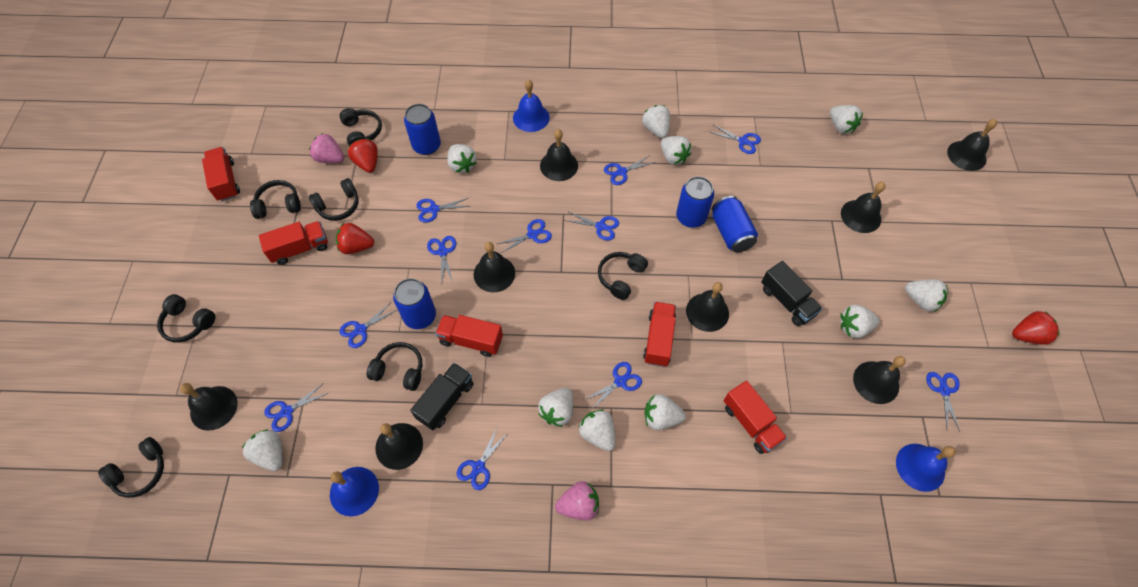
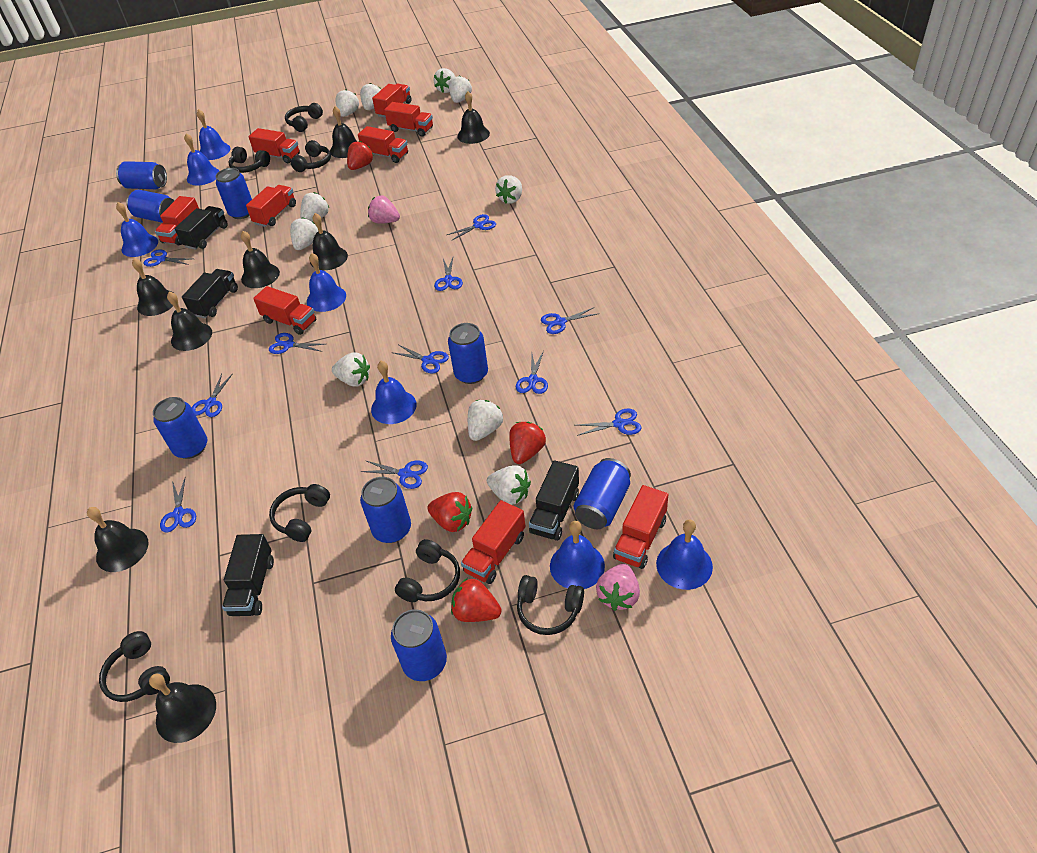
black truck: [410,363,473,431] [761,261,823,326] = 2 -> [175,206,228,250] [182,269,238,318] [222,534,274,616] [529,460,579,541] = 4
blue bell: [330,467,379,516] [513,80,550,132] [896,444,956,492] = 3 -> [116,202,158,257] [184,133,219,186] [197,109,231,160] [307,253,346,312] [371,361,417,424] [550,521,605,589] [656,520,713,590] = 7
blue can: [393,278,436,329] [404,104,441,155] [676,176,714,228] [712,196,758,252] = 4 -> [116,161,167,189] [126,189,174,223] [153,397,208,459] [216,168,252,219] [360,477,411,543] [391,609,447,681] [448,323,488,384] [574,458,631,529] = 8
red strawberry: [336,223,374,254] [348,139,378,173] [1012,311,1059,345] = 3 -> [347,141,373,170] [428,492,473,532] [451,578,502,622] [509,422,546,464] = 4
red truck: [202,147,240,201] [259,221,328,265] [435,315,503,357] [643,302,676,367] [724,381,787,454] = 5 -> [155,196,199,245] [246,185,296,227] [248,128,300,163] [253,286,316,335] [358,126,408,163] [372,84,412,118] [384,102,433,137] [461,500,526,584] [613,485,668,569] = 9

